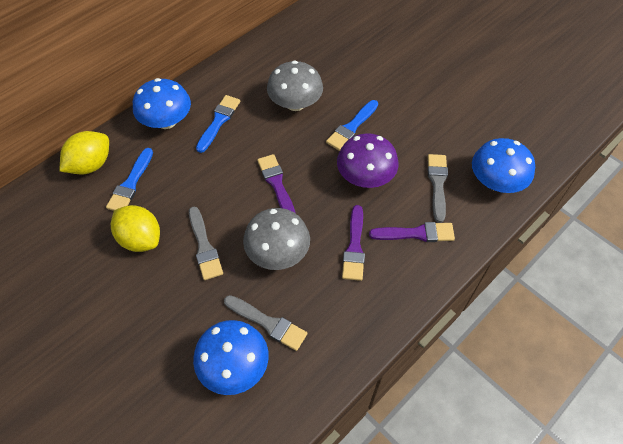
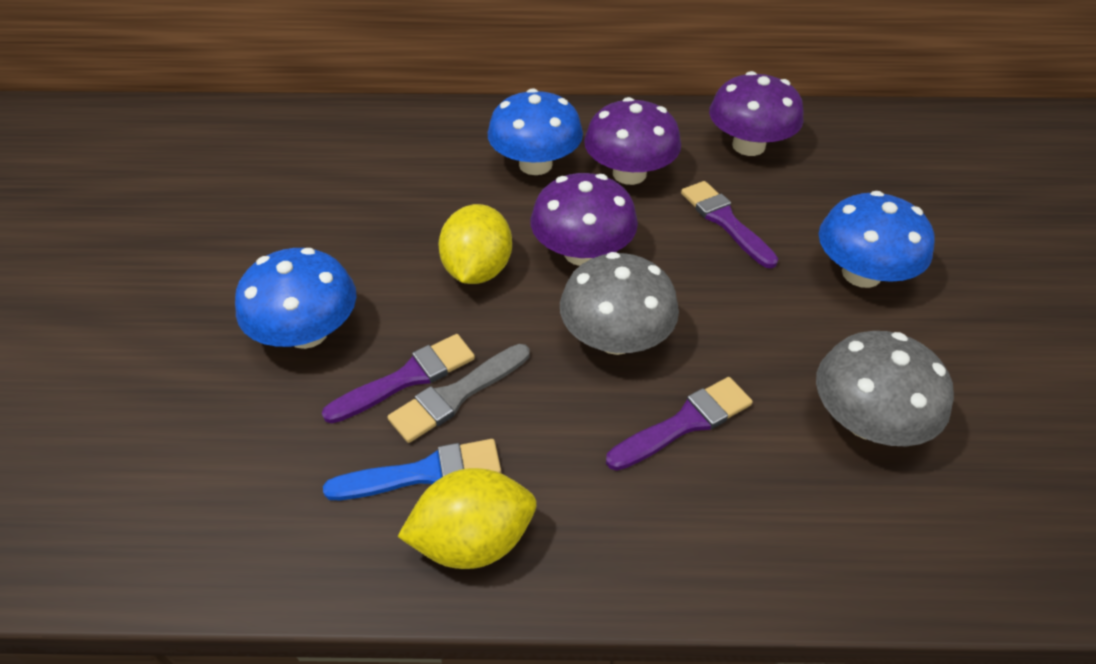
blue brush: [106,148,153,211] [196,95,240,153] [326,100,378,151] = 3 -> [323,439,501,500] = 1
grey brush: [189,207,223,280] [224,295,307,351] [428,154,448,223] = 3 -> [387,344,530,443] = 1
purple mushroom: [337,133,398,188] = 1 -> [531,173,638,266] [584,97,681,185] [709,71,804,156] = 3

